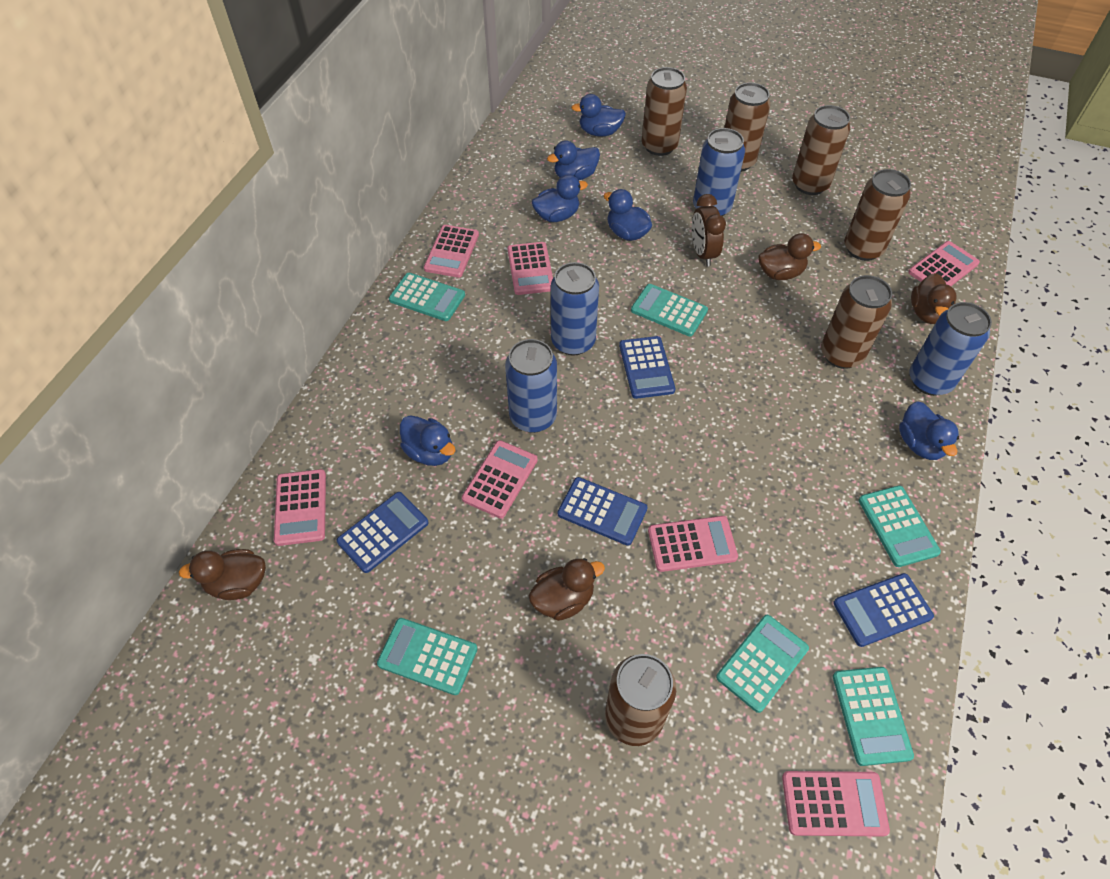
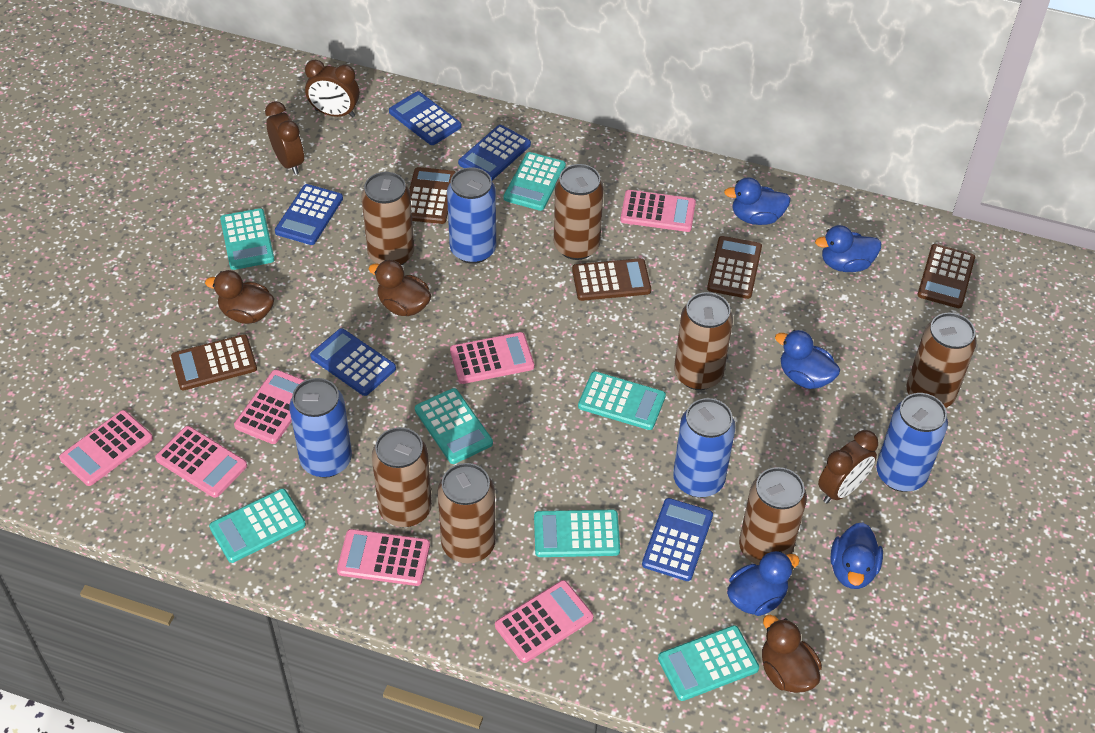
blue calculator: [337,492,429,573] [558,477,648,546] [619,336,675,399] [833,573,934,647] = 4 -> [275,184,343,245] [310,328,396,396] [389,91,461,145] [458,125,531,180] [642,498,713,581] = 5
blue duck: [400,415,456,466] [532,174,588,222] [547,140,600,180] [571,94,626,137] [603,189,652,241] [899,401,959,460] = 6 -> [724,177,791,225] [727,551,800,616] [775,330,840,389] [815,225,881,272] [830,522,883,589] = 5
brown calculator: none = 0 -> [171,334,257,390] [409,167,456,224] [572,258,651,301] [707,236,762,299] [917,244,975,308] = 5
brown can: [605,654,676,746] [642,67,687,156] [724,83,771,172] [792,105,850,195] [821,275,892,369] [844,169,911,261] = 6 -> [361,172,414,266] [372,427,432,527] [437,463,496,563] [554,164,604,260] [674,292,733,390] [739,467,807,565] [906,313,977,408] = 7
brown clock: [692,194,726,266] = 1 -> [265,101,304,175] [305,59,360,117] [818,430,878,503] = 3
brown duck: [179,549,266,600] [529,558,605,621] [758,233,821,280] [911,273,957,324] = 4 -> [205,270,275,324] [369,260,431,316] [762,615,822,693] = 3
turquoise calculator: [377,618,477,695] [389,273,465,321] [631,284,708,337] [716,615,809,713] [833,667,914,766] [859,486,941,567] = 6 -> [209,489,306,563] [220,208,275,270] [415,388,493,464] [504,152,566,211] [534,510,620,557] [578,371,666,430] [658,625,759,701] = 7

